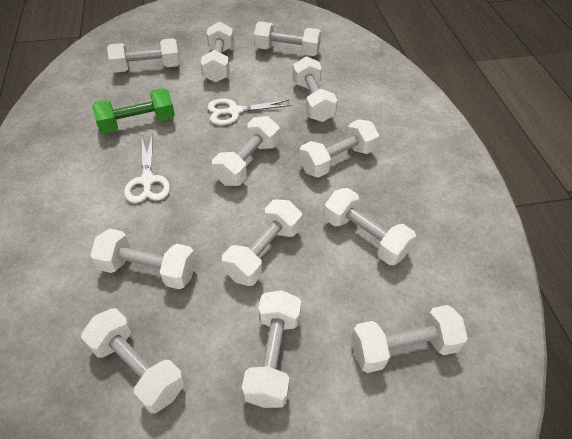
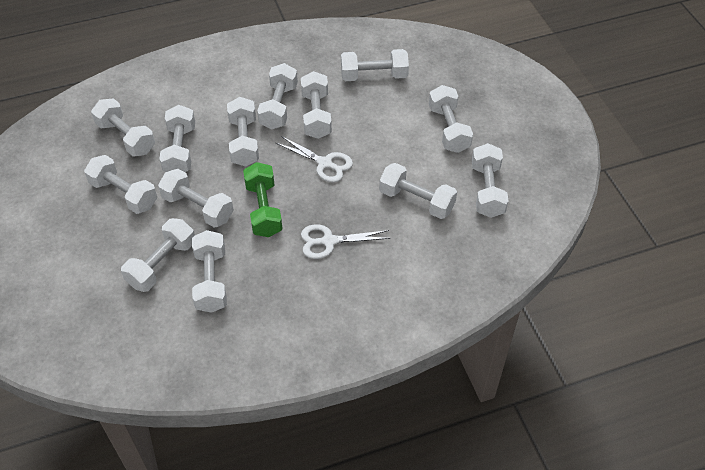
white dumbbell: [81,309,185,413] [90,229,196,289] [107,38,180,73] [200,22,234,82] [212,116,280,186] [222,200,302,286] [242,290,301,408] [254,21,321,56] [292,56,338,122] [299,119,379,178] [323,188,416,265] [351,305,468,373] = 12 -> [84,155,157,214] [91,98,155,157] [121,218,195,292] [158,169,234,228] [159,105,195,172] [192,230,227,313] [227,97,259,166] [257,63,298,129] [301,71,332,139] [341,49,409,81] [379,163,457,219] [429,85,473,153] [472,143,508,218] = 13

